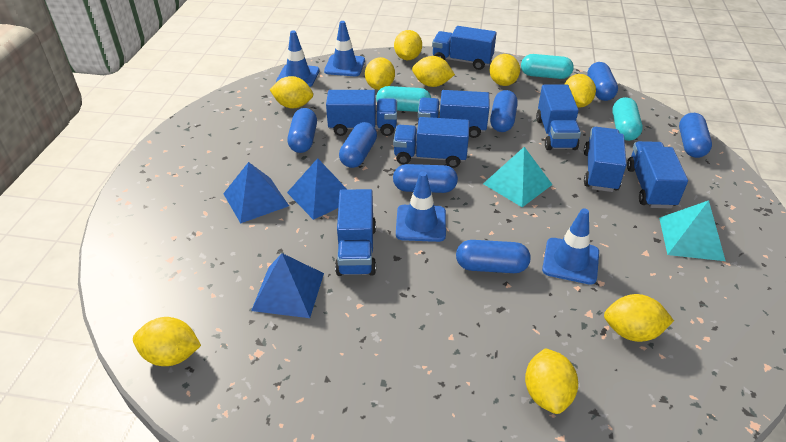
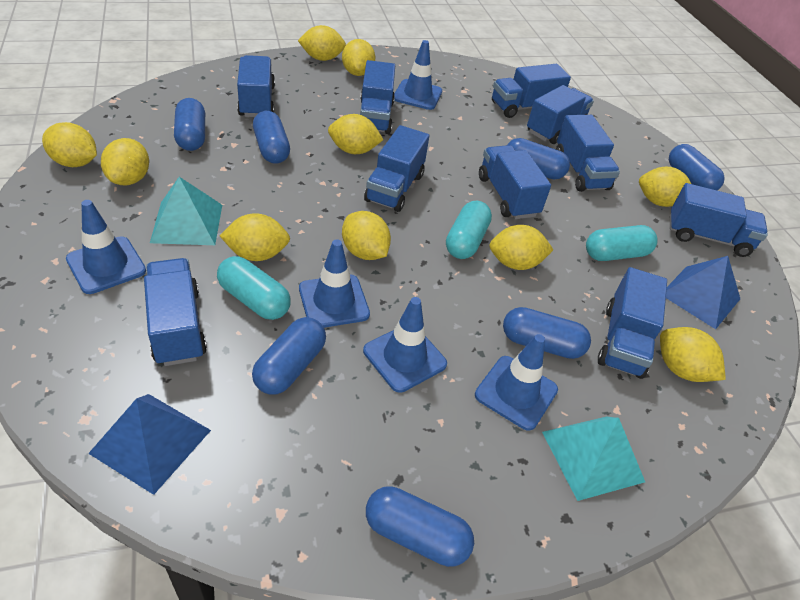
blue pyramid: [223,162,289,224] [251,253,324,318] [287,158,347,220] = 3 -> [88,394,211,495] [666,256,740,329] = 2
blue traffic cone: [276,30,319,87] [324,21,365,76] [396,172,446,242] [542,208,599,285] = 4 -> [66,200,146,294] [299,239,370,328] [363,297,447,393] [394,40,442,110] [475,334,558,431] = 5
blue truck: [326,90,397,136] [335,189,376,276] [393,117,469,168] [418,90,490,138] [432,26,496,70] [536,84,581,150] [584,127,627,192] [627,141,688,208] = 8 -> [144,258,207,366] [237,55,275,117] [360,60,395,134] [364,125,429,212] [479,145,551,219] [492,64,571,118] [527,85,594,144] [556,115,620,192] [598,267,667,379] [670,183,768,257] = 10
yellow lemon: [133,317,201,366] [270,76,313,108] [365,57,395,90] [394,30,422,60] [412,56,455,87] [490,54,520,86] [525,348,578,414] [565,74,596,108] [604,294,674,342] = 9 -> [42,122,97,167] [101,138,149,185] [220,213,290,261] [298,25,346,61] [328,114,384,154] [342,39,375,76] [342,211,391,260] [489,225,554,270] [639,167,691,207] [660,327,726,382] = 10

